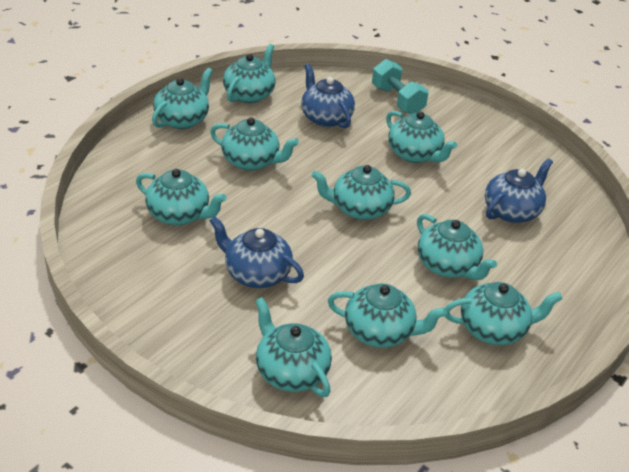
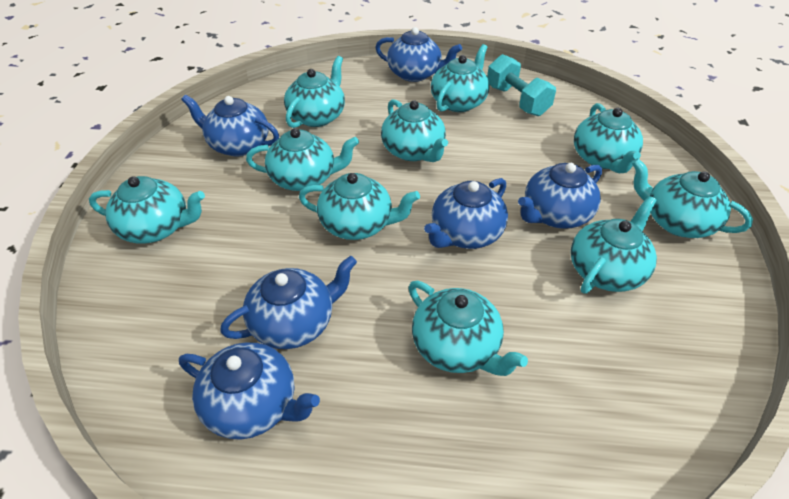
blue teapot: [210,216,304,288] [301,64,355,128] [485,158,553,223] = 3 -> [179,342,320,440] [181,95,279,156] [220,256,357,349] [375,27,462,82] [424,178,508,249] [518,163,602,229] = 6

